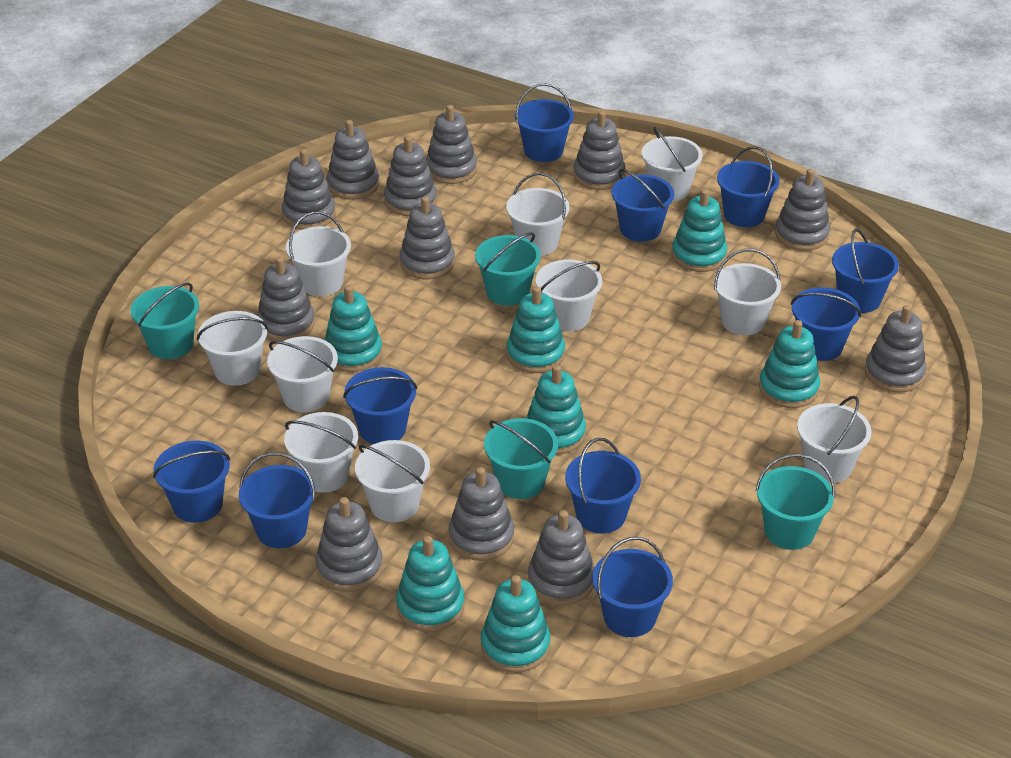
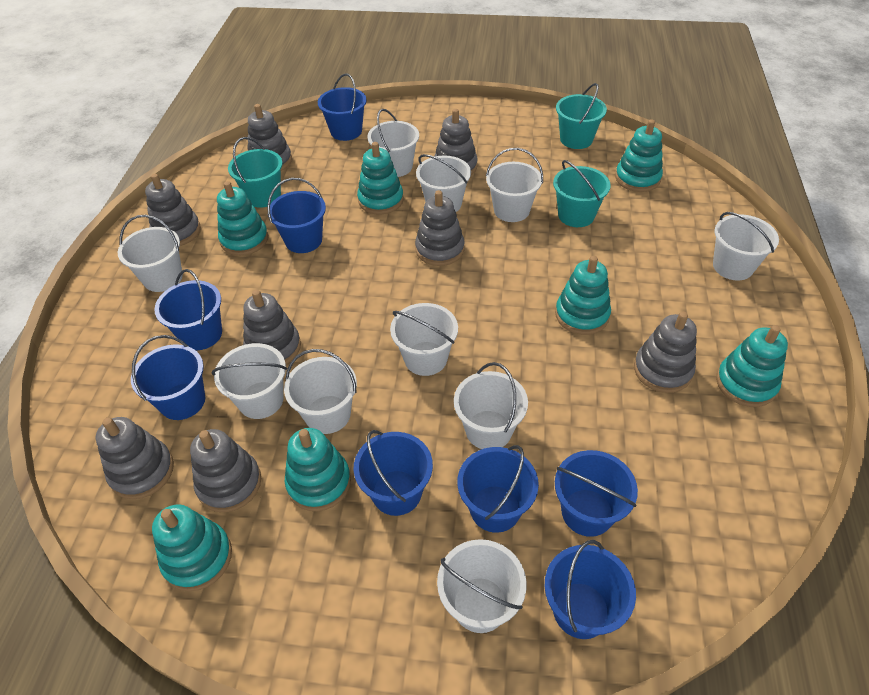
blue bucket: [153,441,230,523] [239,452,315,548] [343,367,417,444] [515,83,574,162] [565,438,641,533] [592,537,673,637] [612,169,674,242] [717,146,780,227] [791,287,861,361] [832,229,899,313] = 10 -> [131,335,205,420] [154,269,222,350] [267,178,326,253] [318,73,367,141] [353,430,433,516] [457,445,539,533] [545,540,636,639] [555,450,638,537] = 8
grey stacking toy: [257,257,315,341] [282,149,336,230] [316,497,383,592] [327,120,379,200] [384,136,437,216] [400,196,455,280] [426,105,477,184] [449,467,514,561] [528,510,595,605] [573,111,625,190] [775,169,830,251] [865,305,926,393] = 12 -> [96,417,174,499] [145,174,201,246] [190,429,261,512] [243,290,301,364] [248,104,292,171] [415,190,465,266] [434,109,478,175] [634,312,697,393] = 8
turquoise bucket: [131,283,199,359] [475,232,541,306] [484,418,558,499] [755,454,835,550] = 4 -> [228,137,283,208] [553,160,611,227] [556,83,607,149] = 3

